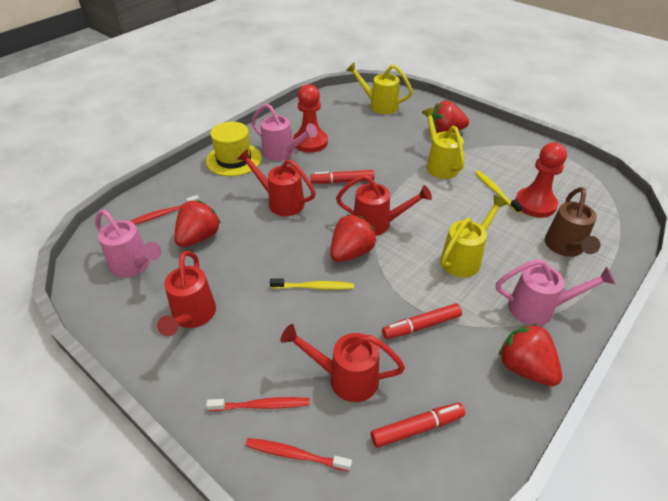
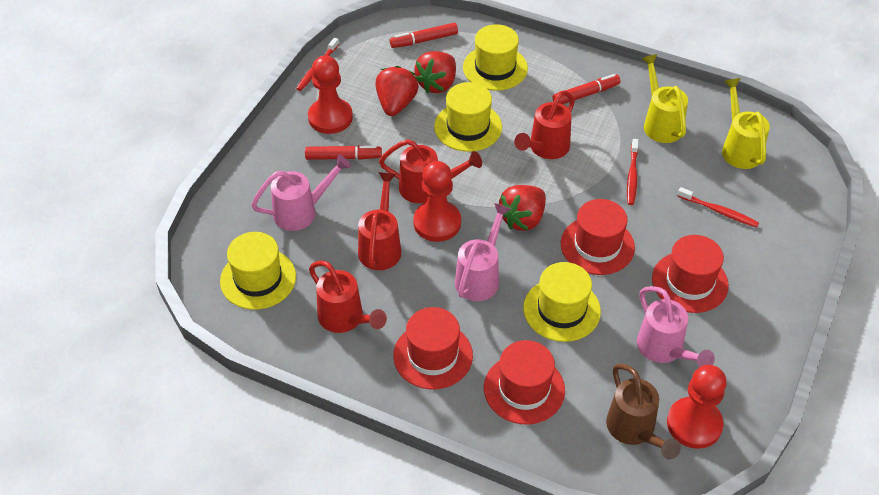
red hat: none = 0 -> [393,307,473,389] [484,340,565,424] [561,199,635,275] [652,235,729,313] = 4
red pawn: [293,84,328,153] [515,142,567,218] = 2 -> [308,55,353,134] [413,161,461,242] [667,365,727,449] = 3
red strawberry: [174,200,221,247] [330,214,377,262] [432,101,469,133] [499,324,562,386] = 4 -> [375,66,419,116] [414,51,456,94] [499,185,546,231] = 3
yellow hat: [206,122,262,176] = 1 -> [220,232,296,310] [434,82,502,152] [463,24,528,91] [523,262,601,342] = 4
yellow toothbrush: [270,278,354,290] [475,171,523,213] = 2 -> none = 0
yellow watering can: [346,63,413,114] [422,108,464,179] [440,195,508,277] = 3 -> [641,54,688,143] [722,78,770,169] = 2

